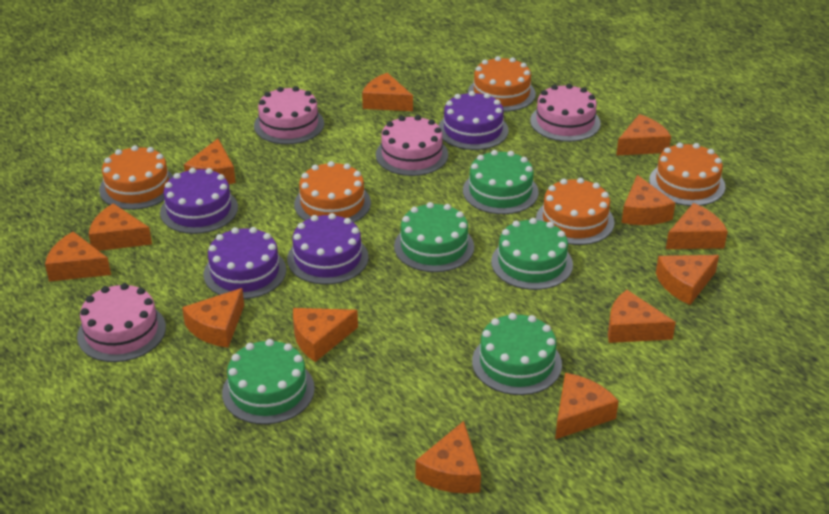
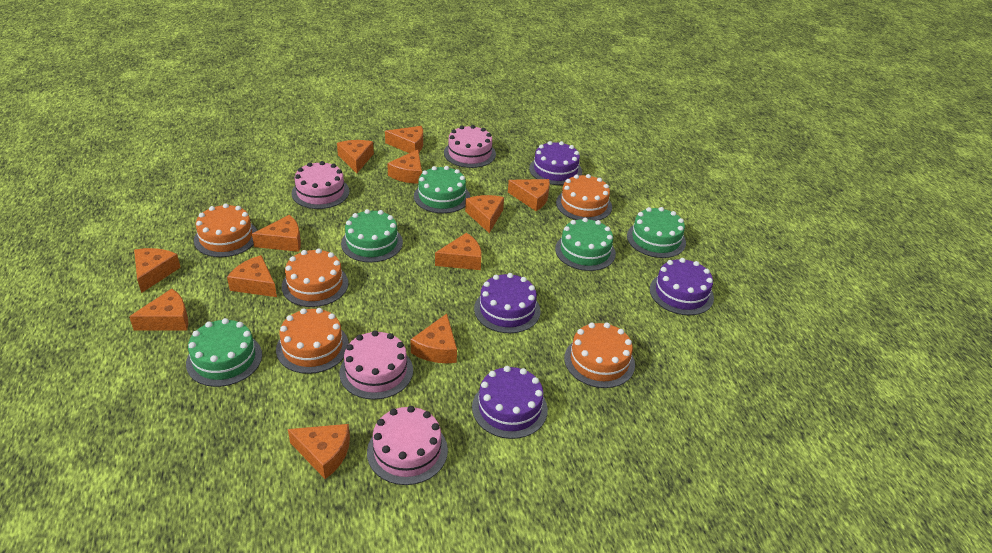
orange cheese: [45,232,111,281] [89,203,152,251] [182,288,244,348] [184,139,236,184] [293,308,358,362] [362,73,413,111] [415,421,481,493] [555,373,619,439] [608,290,676,343] [616,114,671,156] [622,175,675,225] [656,255,719,305] [666,203,728,249] = 13 -> [129,289,188,330] [134,248,181,293] [227,255,277,297] [252,215,301,252] [288,424,350,479] [337,140,374,173] [385,126,423,153] [387,150,422,184] [410,314,457,363] [435,233,481,270] [465,195,504,233] [508,179,550,211] = 12

